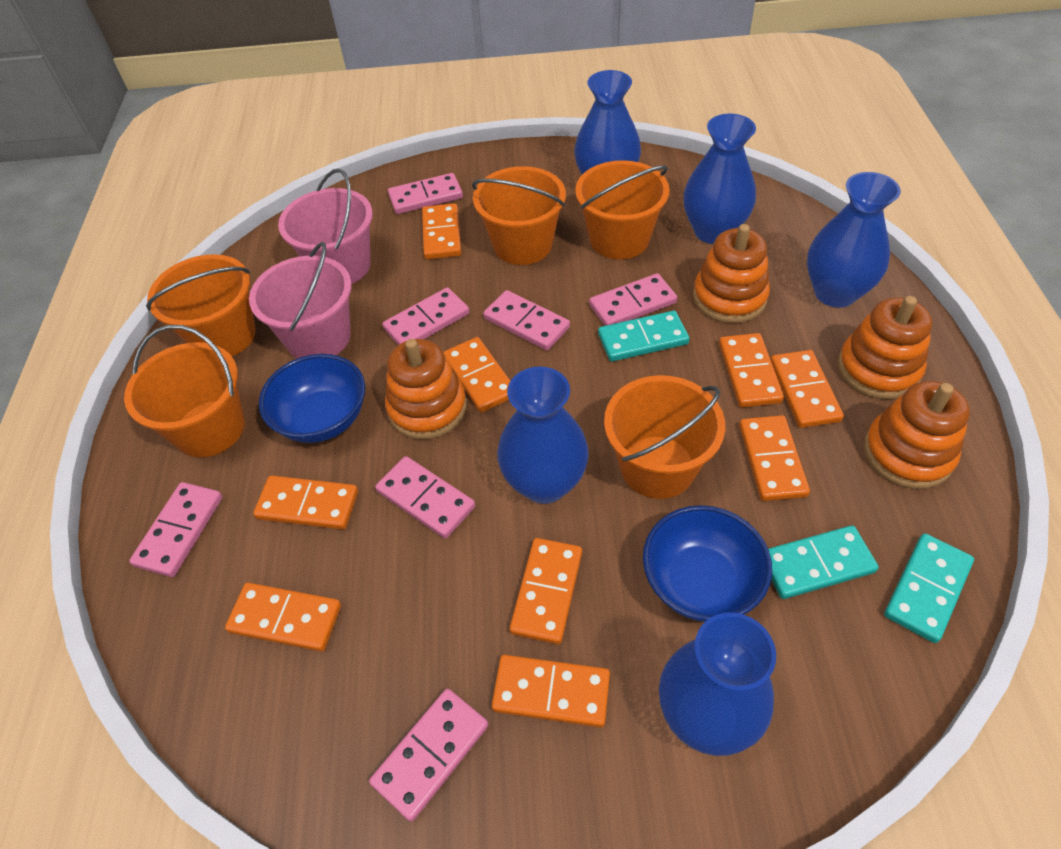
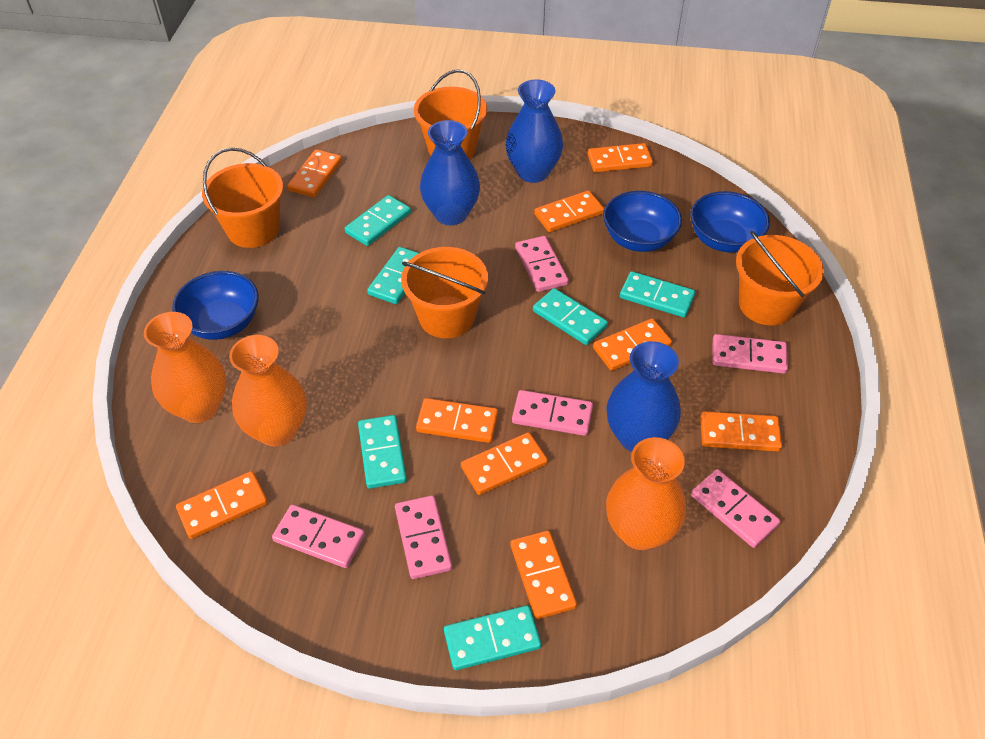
blue bowl: [259,354,365,443] [643,505,772,622] = 2 -> [172,271,259,340] [603,191,682,252] [690,191,770,253] = 3
blue vase: [497,367,589,504] [574,70,641,174] [659,612,776,756] [683,114,756,244] [807,172,901,308] = 5 -> [420,120,480,225] [506,79,563,183] [606,341,681,452] = 3
orange bucket: [124,325,245,457] [146,254,255,356] [472,166,566,265] [575,160,670,259] [604,375,725,499] = 5 -> [202,148,283,248] [401,247,488,338] [414,69,487,160] [736,231,824,326] = 4
orange stacking toy: [385,339,467,439] [693,224,770,323] [838,296,932,399] [864,381,970,489] = 4 -> none = 0
orange vase: none = 0 -> [144,312,226,423] [229,335,307,447] [606,437,686,550] = 3
pink bucket: [249,242,352,359] [278,168,373,284] = 2 -> none = 0
pink domino: [129,482,223,577] [369,689,489,822] [375,456,475,539] [382,287,470,345] [388,173,463,214] [483,290,570,350] [589,273,677,326] = 7 -> [272,504,365,568] [395,495,452,579] [512,390,593,436] [515,236,569,292] [691,469,780,548] [712,334,788,374] = 6
turquoise domino: [598,311,690,362] [769,525,879,599] [884,533,974,643] = 3 -> [345,195,411,246] [358,415,407,489] [367,247,419,304] [444,605,541,670] [533,288,608,345] [620,271,695,317] = 6

